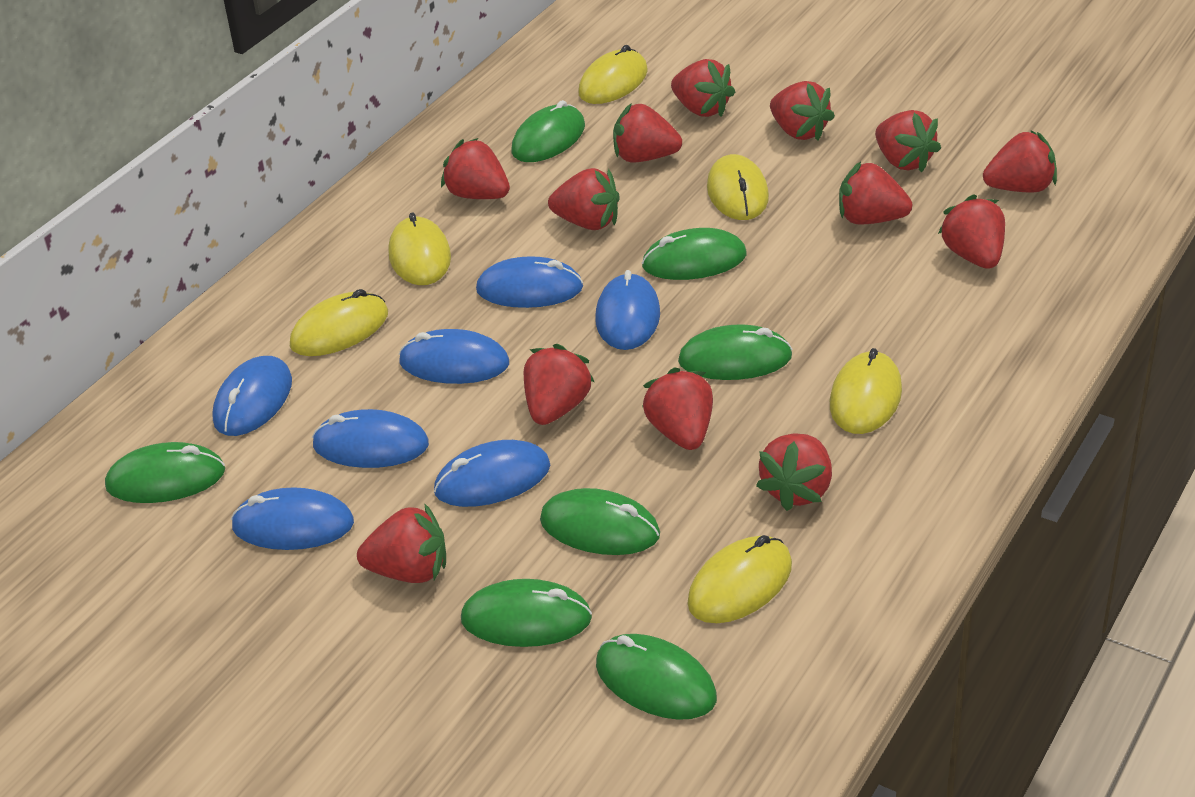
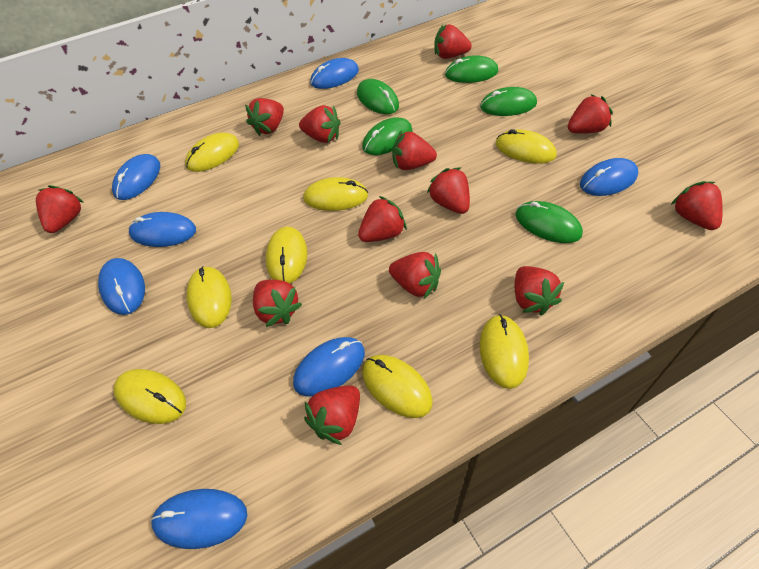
green mouse: [105,442,225,503] [461,579,592,647] [511,100,585,162] [540,488,660,555] [596,634,717,720] [642,228,747,280] [678,324,793,380] = 7 -> [357,79,399,114] [362,117,413,155] [445,55,498,83] [480,87,537,116] [516,201,583,243] = 5
yellow mouse: [290,289,388,356] [388,213,451,285] [578,45,648,104] [687,535,792,623] [707,154,769,220] [830,348,902,434] = 6 -> [113,369,186,424] [185,133,239,172] [186,266,232,328] [266,226,307,284] [303,177,368,211] [362,355,433,418] [480,314,529,389] [496,129,557,164] = 8

